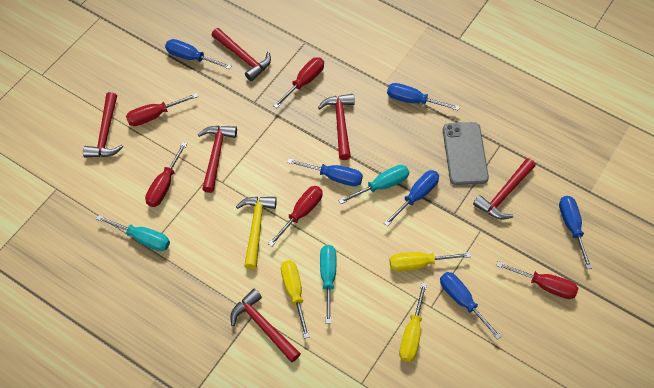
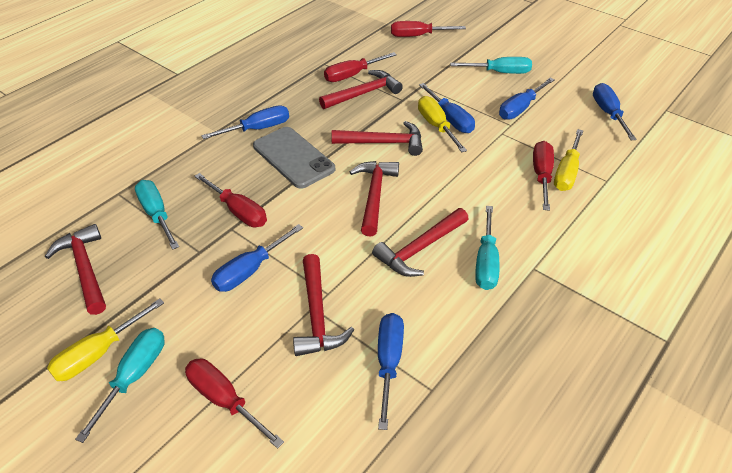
turquoise screwdriver: [96,215,170,251] [320,245,336,324] [338,165,409,204] = 3 -> [75,328,165,443] [135,180,179,250] [450,57,532,74] [475,206,499,290] = 4
yellow hammer: [236,197,277,269] = 1 -> none = 0

